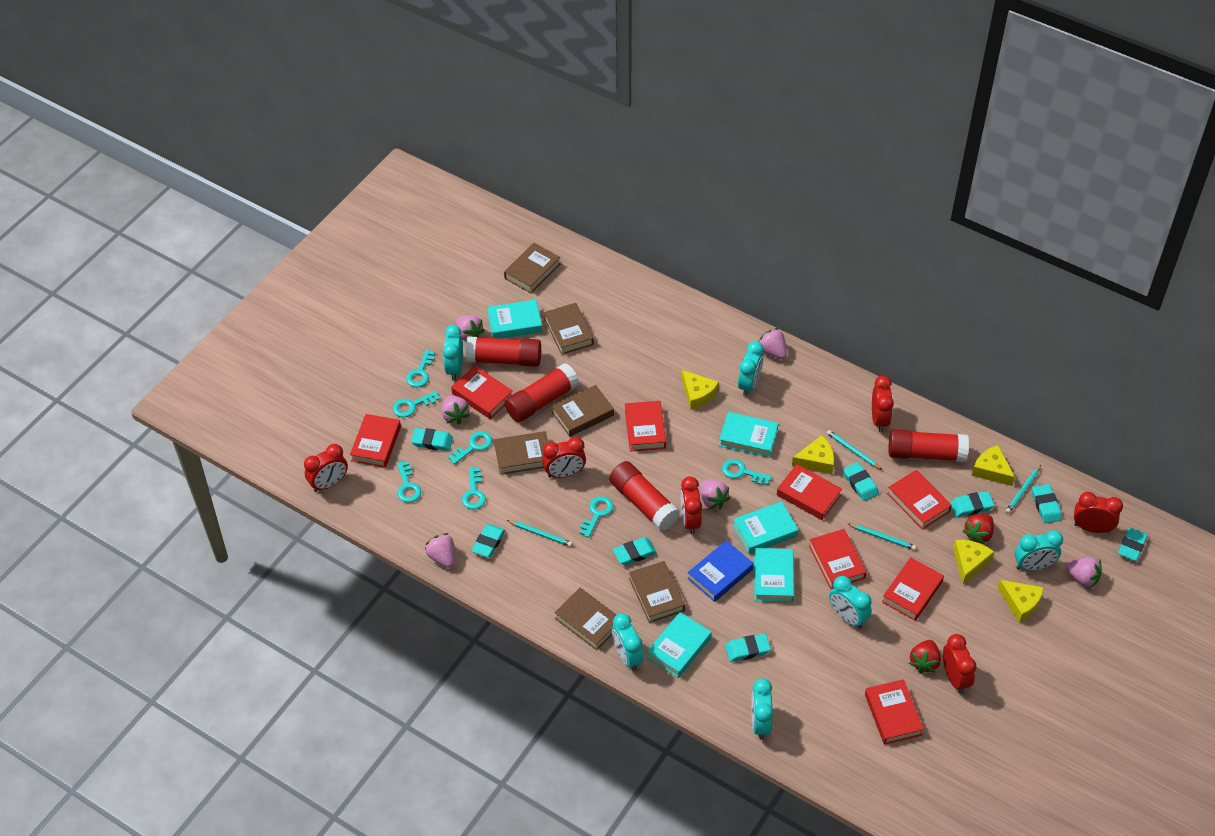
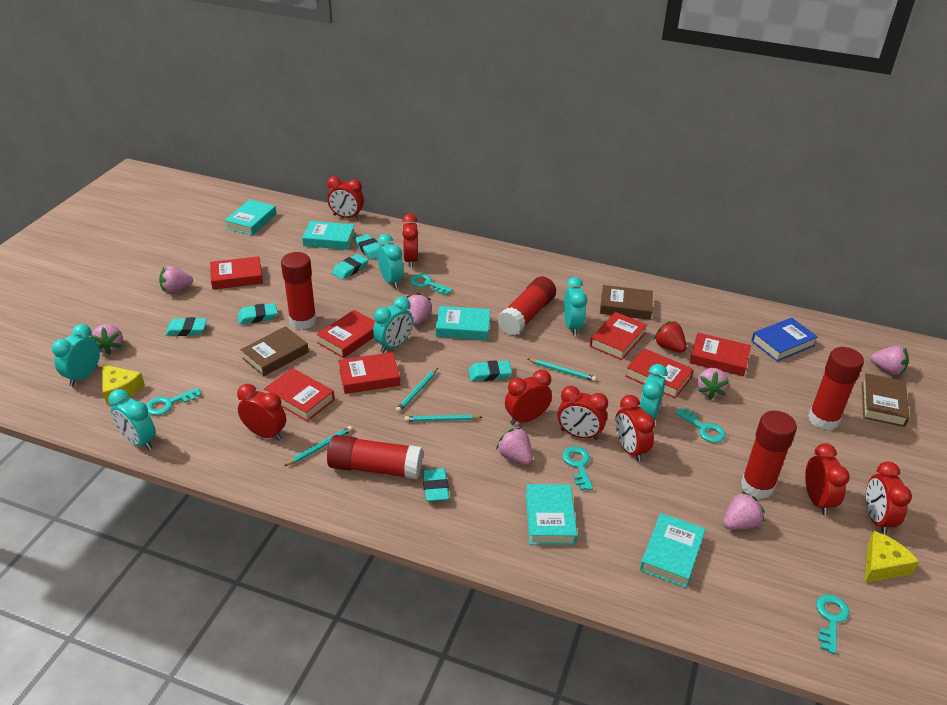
brown book: [494,431,548,475] [504,243,560,293] [544,303,594,355] [551,385,614,437] [554,588,617,650] [629,561,685,623] = 6 -> [240,326,309,376] [600,285,653,320] [862,373,909,427] = 3
pink strawberry: [425,533,455,568] [442,396,470,425] [456,315,485,341] [700,480,730,509] [758,328,787,359] [1066,557,1102,589] = 6 -> [91,324,123,355] [159,266,193,293] [406,293,432,325] [496,427,533,465] [697,368,729,400] [723,491,765,530] [870,346,909,375] = 7
red book: [350,414,401,468] [451,366,513,419] [625,401,666,452] [777,464,842,520] [809,529,867,589] [865,679,924,745] [882,557,944,621] [887,470,952,530] = 8 -> [210,256,263,290] [264,368,335,422] [316,310,375,358] [338,352,400,394] [590,312,647,360] [625,348,694,399] [689,333,751,376] = 7
red clock: [304,444,348,492] [542,437,586,478] [680,476,702,534] [872,376,894,432] [943,634,976,693] [1074,492,1123,533] = 6 -> [237,384,286,440] [327,176,364,219] [402,214,418,268] [505,370,552,425] [557,386,608,440] [615,395,655,462] [805,443,850,515] [866,461,912,535] = 8
red glue stick: [465,336,541,367] [504,363,579,422] [609,461,680,531] [888,429,969,462] = 4 -> [281,252,316,330] [327,435,423,479] [498,277,556,335] [741,411,797,499] [808,347,864,430] = 5
red strawberry: [909,640,941,673] [962,514,994,544] = 2 -> [653,321,686,353] = 1
turquoise eraser: [411,428,453,451] [471,524,506,557] [613,537,657,565] [725,634,771,662] [843,462,879,501] [950,491,995,517] [1032,484,1062,523] [1118,528,1148,561] = 8 -> [165,317,207,336] [238,303,277,324] [332,254,368,280] [355,234,380,260] [423,468,449,502] [468,360,512,381] = 6
turquoise key: [393,391,440,417] [397,461,421,503] [406,350,435,387] [448,431,492,465] [462,467,486,510] [579,496,613,538] [722,459,772,485] = 7 -> [146,387,201,415] [410,274,453,295] [563,446,593,491] [675,407,726,443] [816,594,849,654] = 5
yellow cheese: [682,370,719,410] [792,435,834,474] [953,540,994,584] [972,445,1015,486] [998,580,1044,623] = 5 -> [102,364,145,405] [865,531,919,583] = 2

